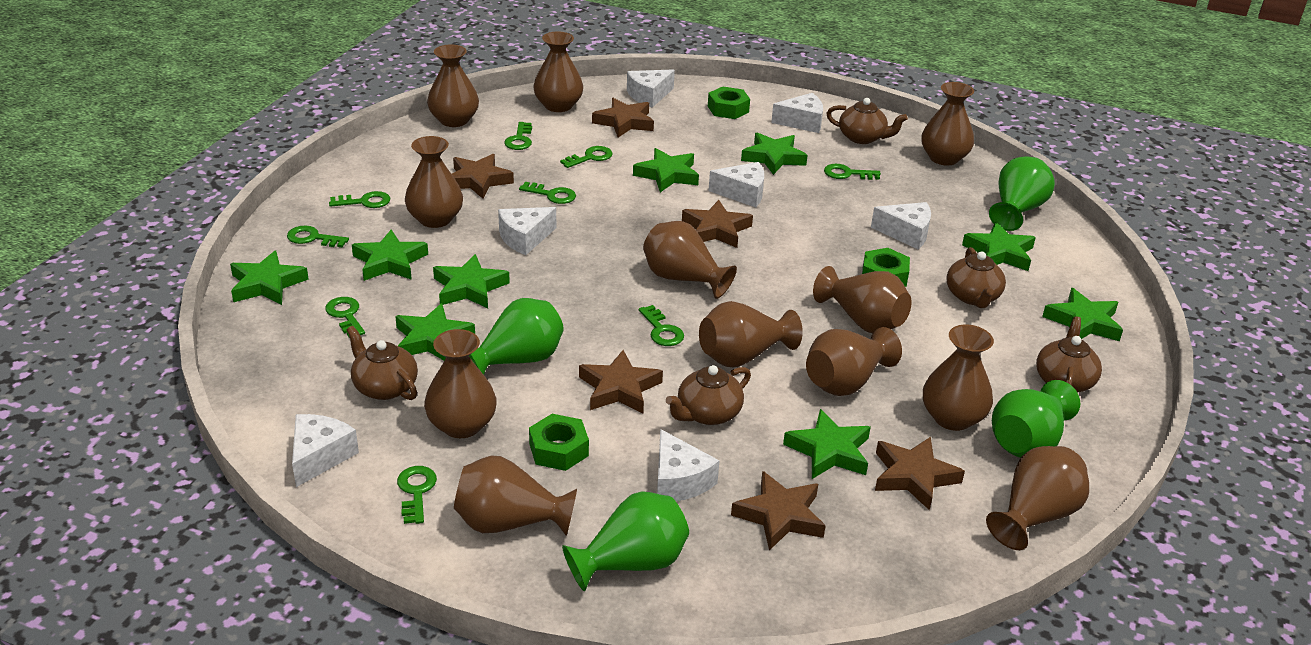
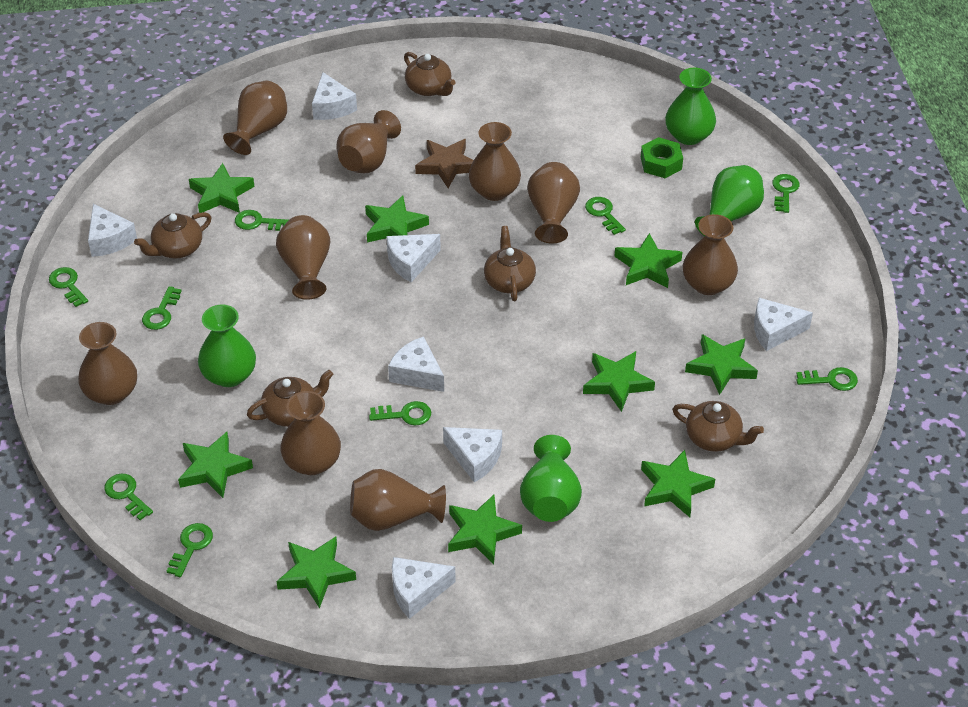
brown star: [452,154,514,199] [579,350,663,413] [592,98,654,137] [682,200,753,248] [731,471,826,551] [875,437,965,510] = 6 -> [415,139,474,188] = 1
brown vase: [405,136,463,228] [424,329,497,438] [427,45,479,127] [454,456,577,536] [533,32,583,112] [643,221,737,299] [699,301,803,367] [806,327,902,396] [813,266,912,333] [921,82,974,166] [923,325,994,431] [986,446,1089,550] = 12 -> [78,322,137,405] [223,80,287,155] [276,215,330,300] [280,391,341,475] [337,110,401,174] [350,469,446,531] [469,122,521,201] [527,162,580,244] [683,214,738,295] = 9
green nut: [529,414,589,471] [708,87,750,119] [862,248,910,287] = 3 -> [641,137,683,178] = 1

